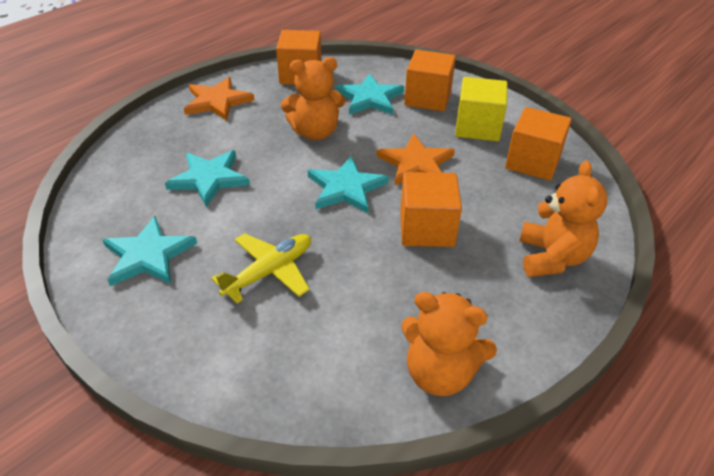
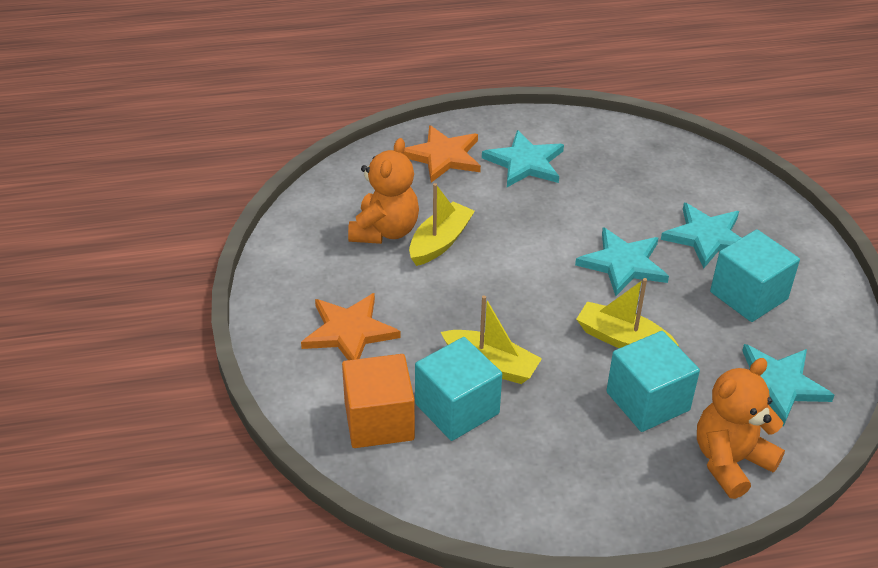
orange cube: [276,30,322,85] [400,172,462,247] [404,50,456,111] [505,107,572,181] = 4 -> [342,354,415,448] = 1
orange teddy bear: [281,57,345,140] [401,292,497,396] [519,161,607,277] = 3 -> [348,138,419,244] [697,358,785,499] = 2
turquoise cube: none = 0 -> [415,337,502,441] [606,331,700,432] [710,230,800,322] = 3
yellow boat: none = 0 -> [409,183,475,266] [441,295,542,384] [576,278,679,348] = 3
yellow cube: [455,77,507,141] = 1 -> none = 0
yellow plane: [211,233,311,303] = 1 -> none = 0

